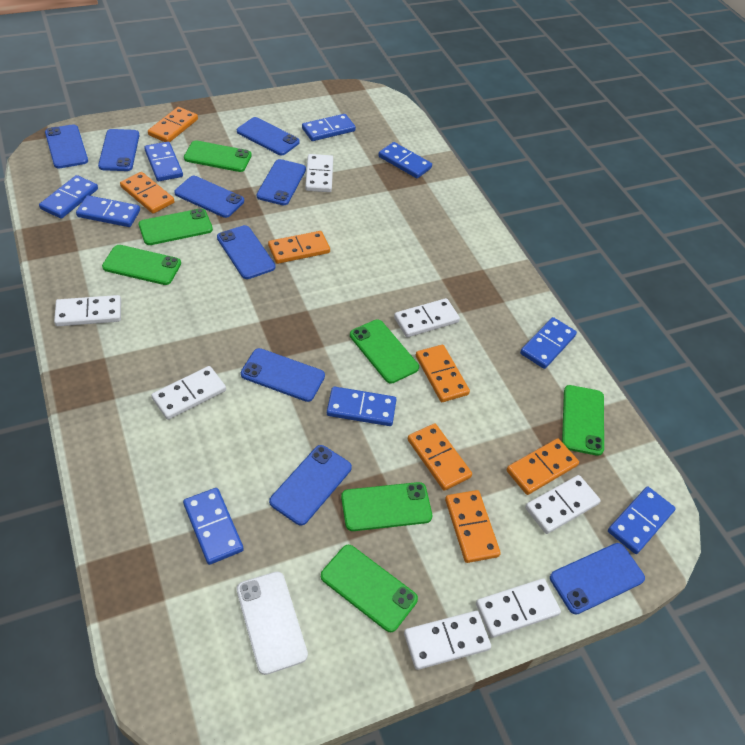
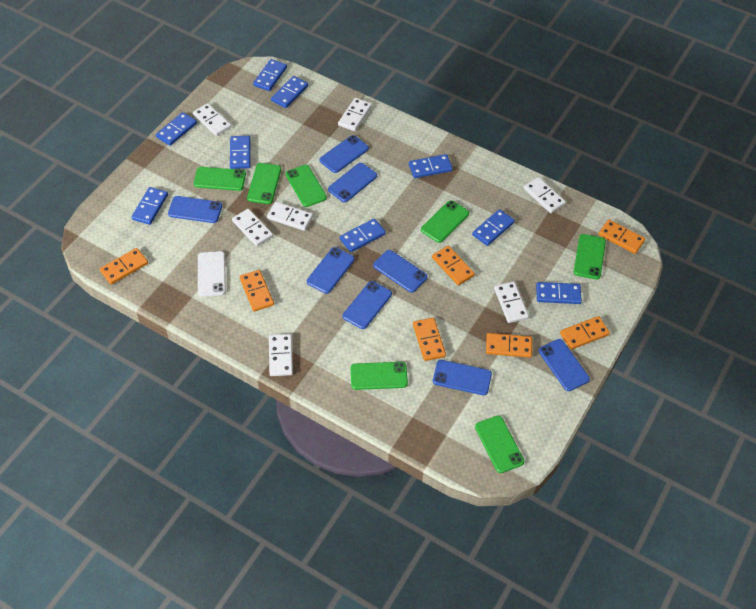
blue phone: [45,124,88,168] [98,129,140,171] [174,176,244,218] [217,225,275,279] [237,117,300,155] [241,348,325,402] [257,159,306,205] [269,445,352,526] [550,543,645,615] = 9 -> [168,196,222,223] [307,247,355,294] [320,135,369,173] [328,163,377,202] [343,281,392,329] [373,250,428,293] [433,360,492,395] [539,339,590,391] = 8

